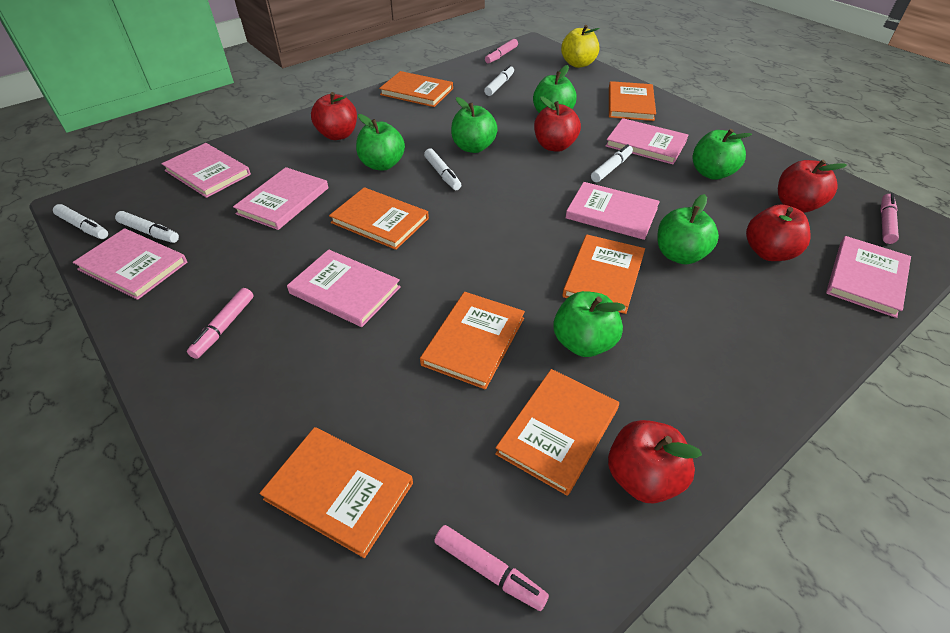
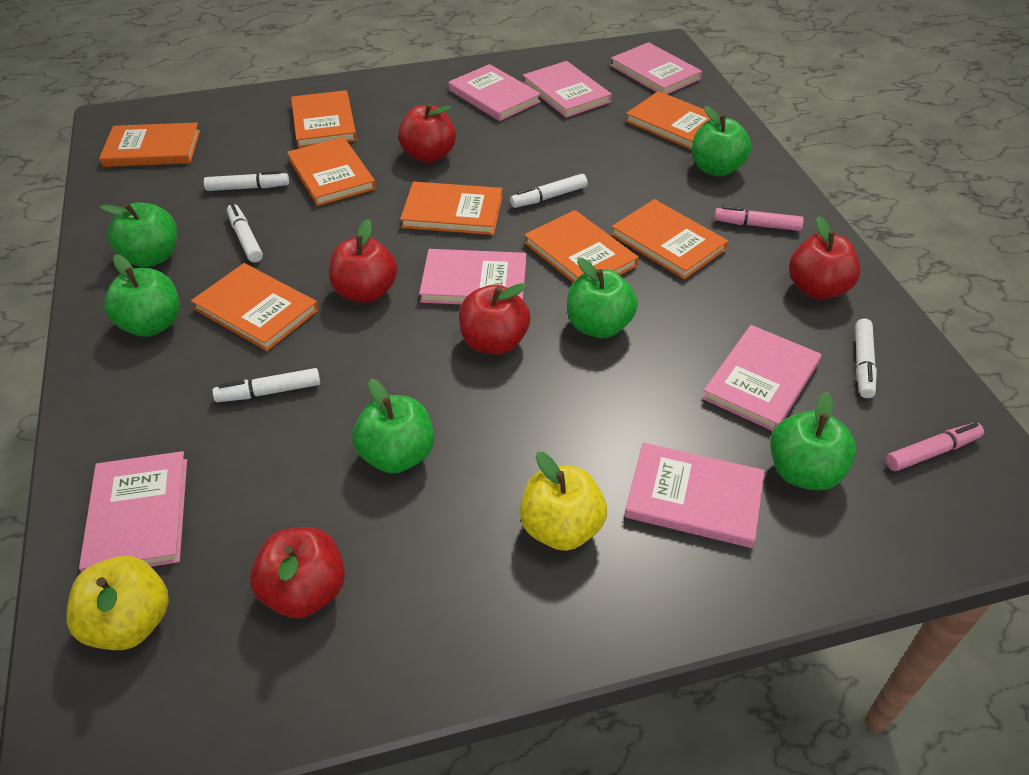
orange book: [260,427,413,558] [329,187,429,250] [379,71,453,107] [420,292,525,389] [495,369,619,496] [562,234,645,314] [609,81,656,121] = 7 -> [99,122,200,167] [191,263,319,351] [287,137,376,206] [291,90,357,148] [400,181,502,235] [524,210,639,282] [611,199,728,279] [625,91,720,150] = 8
pink marker: [187,288,253,359] [434,525,549,611] [485,39,518,63] [880,193,899,244] = 4 -> [714,206,804,231] [886,422,984,471] = 2
yellow apple: [561,25,600,68] = 1 -> [67,556,169,650] [520,452,607,551] = 2

